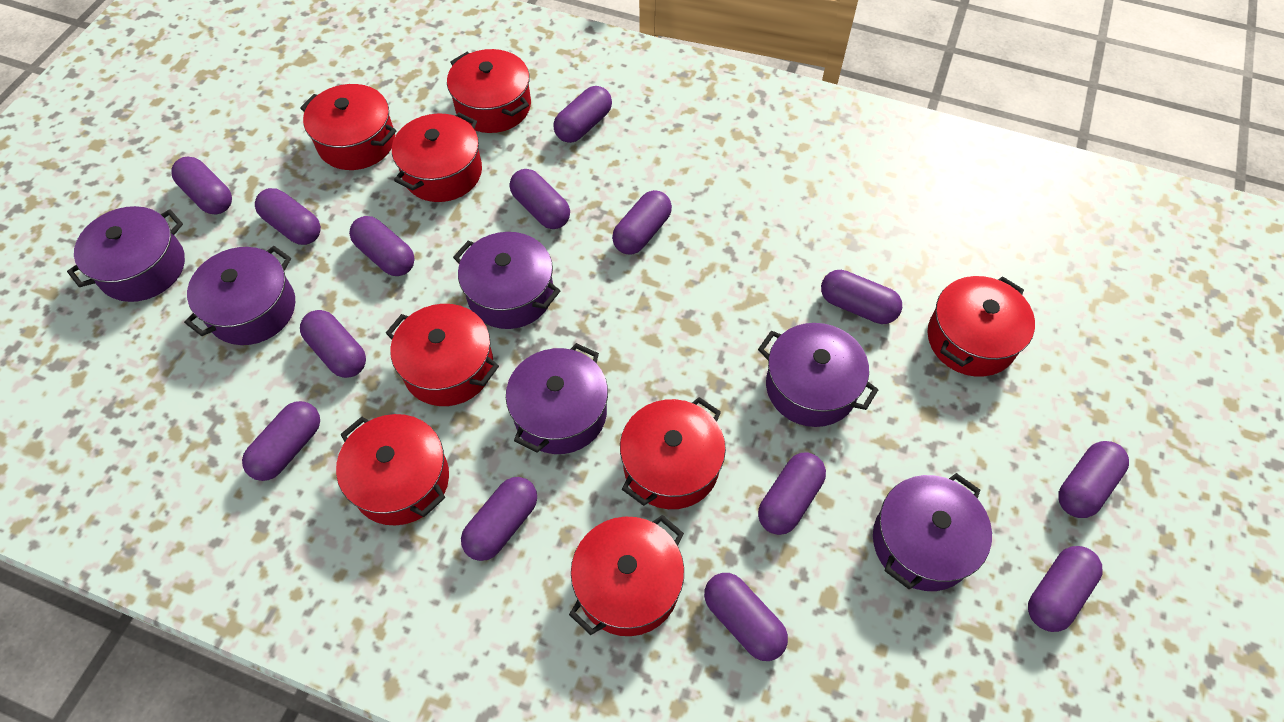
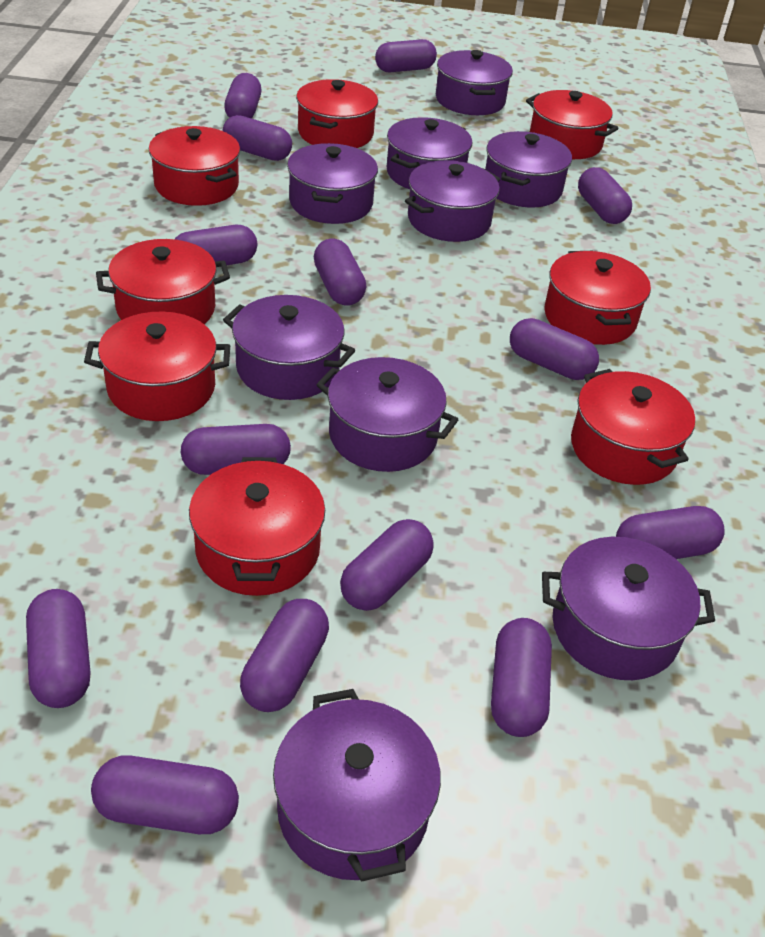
purple pot: [67,206,185,302] [184,246,295,345] [453,232,560,329] [506,343,608,454] [758,323,878,427] [873,473,992,591] = 6 -> [223,295,355,400] [273,689,441,882] [287,143,378,224] [316,357,458,472] [387,117,473,189] [405,160,500,242] [436,50,513,115] [485,131,572,208] [542,537,715,680] = 9

